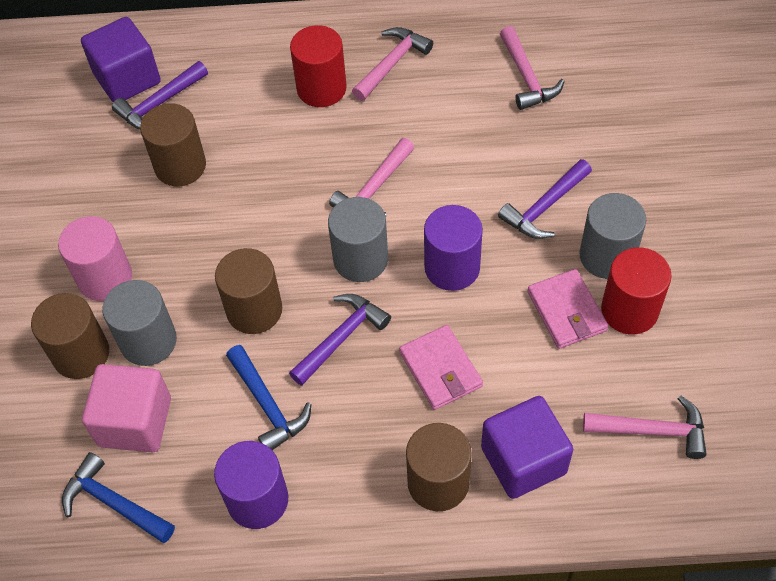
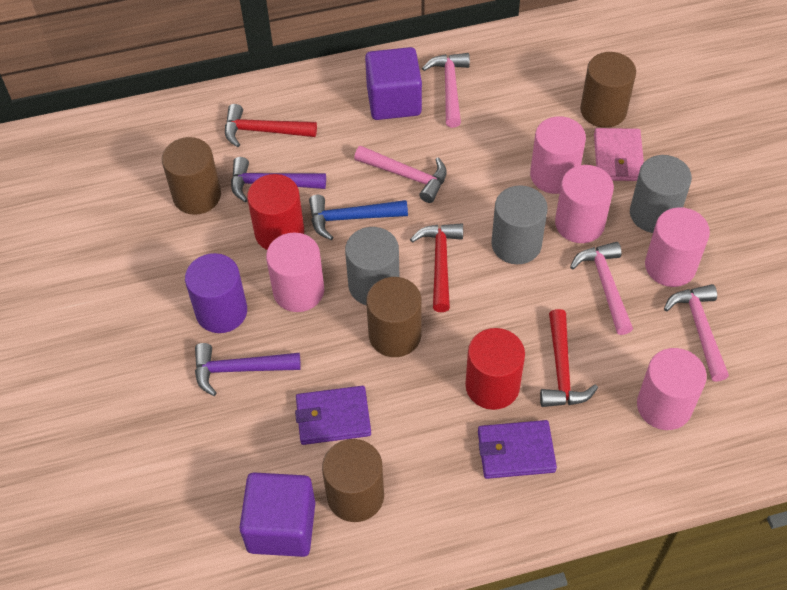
blue hammer: [62,452,175,543] [226,345,312,450] = 2 -> [309,195,408,240] = 1
pink cube: [82,364,171,453] = 1 -> none = 0
pink cylinder: [58,216,132,301] = 1 -> [266,232,324,312] [530,116,586,194] [555,165,614,243] [637,348,707,430] [645,207,710,287] = 5
pink wallet: [399,325,483,410] [528,269,608,349] = 2 -> [594,128,644,181] = 1
purple cylinder: [214,441,288,529] [424,205,483,291] = 2 -> [185,253,247,333] = 1
purple hammer: [112,61,208,130] [289,294,391,386] [498,159,592,239] = 3 -> [195,343,301,396] [231,157,326,203] = 2
purple wallet: none = 0 -> [295,386,371,445] [478,420,557,479] = 2
red hammer: none = 0 -> [225,104,317,147] [410,223,463,312] [540,309,598,407] = 3

